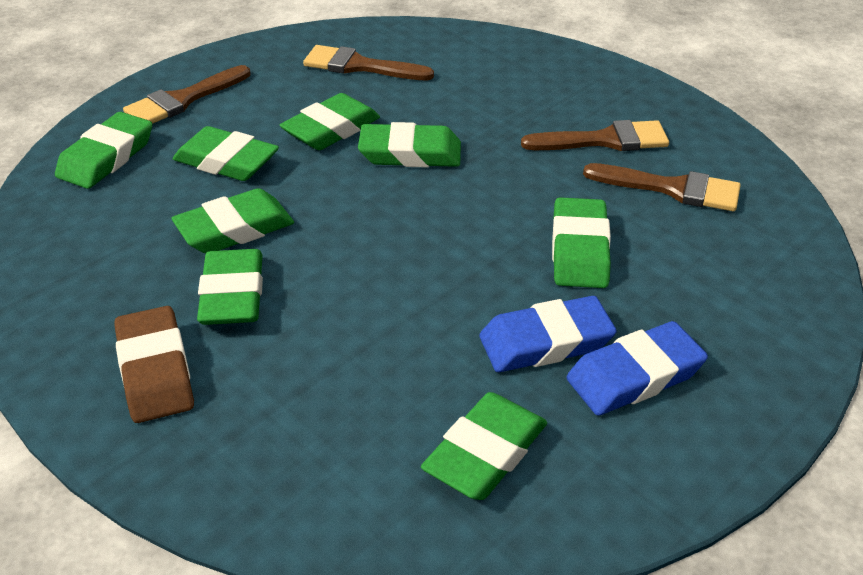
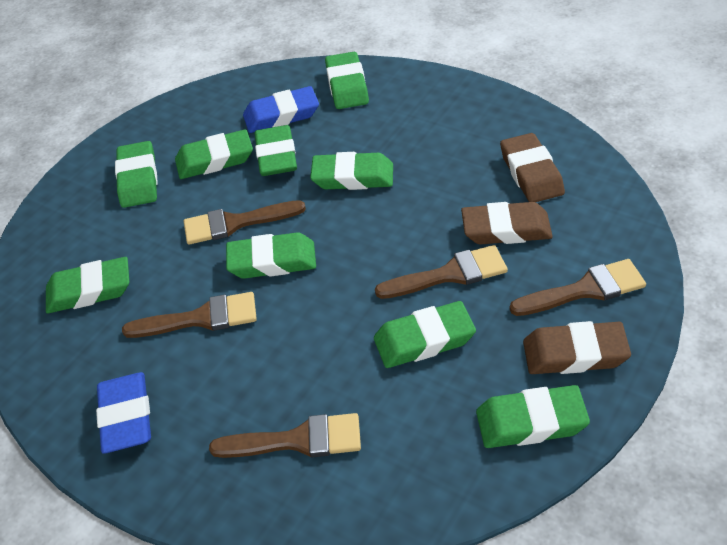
brown brush: [123,65,250,124] [303,45,434,80] [521,120,669,151] [583,163,741,211] = 4 -> [122,292,257,338] [184,200,306,245] [209,413,361,458] [375,245,508,299] [509,259,646,316] = 5
brown eraser: [114,306,194,423] = 1 -> [461,202,553,245] [500,133,565,202] [523,321,631,374] = 3
green eraser: [55,112,152,189] [172,188,294,254] [173,126,279,181] [197,249,263,325] [280,93,380,150] [358,122,461,167] [421,392,547,500] [552,197,611,288] = 8 -> [46,257,129,313] [115,141,158,208] [175,129,253,179] [226,232,316,279] [255,125,297,176] [310,152,393,190] [325,52,369,109] [374,301,476,368] [476,385,590,448] = 9

